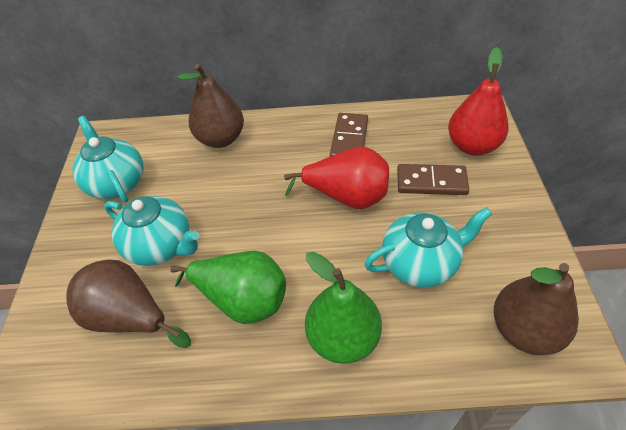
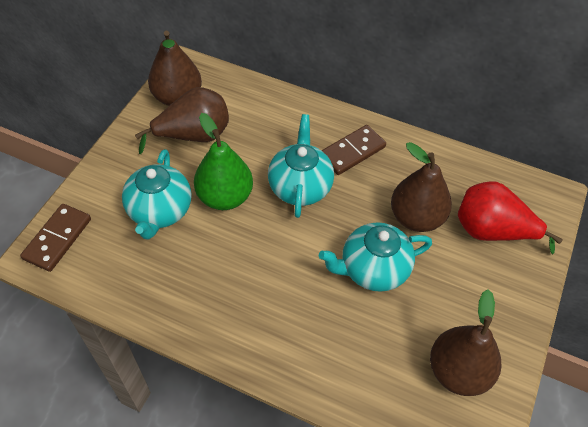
brown pear: [66,259,191,348] [178,64,244,148] [494,263,579,355] = 3 -> [135,87,229,154] [148,31,202,106] [391,142,452,232] [430,289,501,396] = 4
green pear: [170,251,286,324] [305,252,382,364] = 2 -> [194,113,253,210] = 1
red pear: [284,147,389,209] [448,47,509,156] = 2 -> [458,181,562,254] = 1

